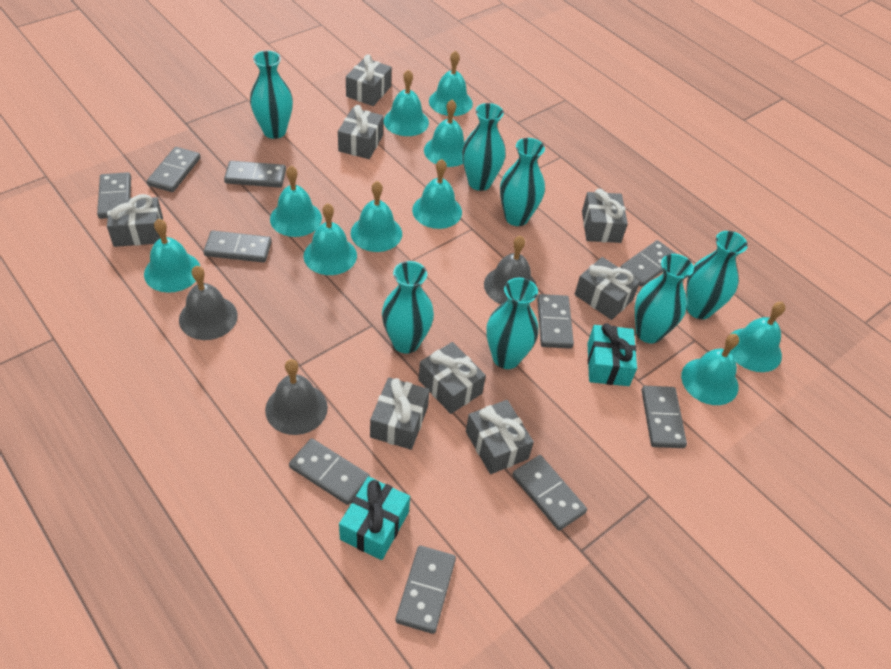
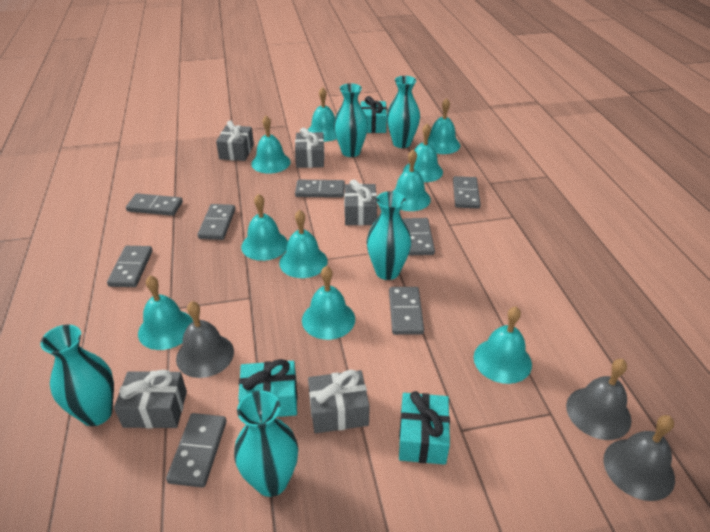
grey domino: [97,172,131,219] [147,147,200,192] [203,230,272,263] [224,161,286,188] [289,438,370,505] [396,546,456,634] [512,455,587,531] [537,294,574,349] [620,240,677,287] [642,386,687,448] = 10 -> [107,246,153,287] [126,193,183,216] [166,413,227,488] [198,204,235,240] [295,180,345,198] [389,287,424,335] [403,218,435,255] [453,176,481,209] = 8
grey gift: [107,194,163,247] [338,105,384,159] [346,54,392,106] [370,377,430,450] [418,342,486,414] [466,400,534,474] [575,257,640,320] [582,189,628,243] = 8 -> [114,370,187,428] [216,120,254,161] [295,127,325,168] [308,370,370,433] [344,179,377,225] = 5
turquoise gift: [339,476,410,560] [588,323,637,386] = 2 -> [238,359,297,417] [361,96,387,133] [399,391,450,465] = 3
turquoise vase: [250,50,293,139] [382,261,434,354] [462,103,506,191] [486,278,538,369] [500,138,545,226] [635,254,694,343] [686,231,748,319] = 7 -> [40,325,114,426] [234,391,298,497] [334,83,368,157] [367,191,411,280] [387,76,420,148] = 5

